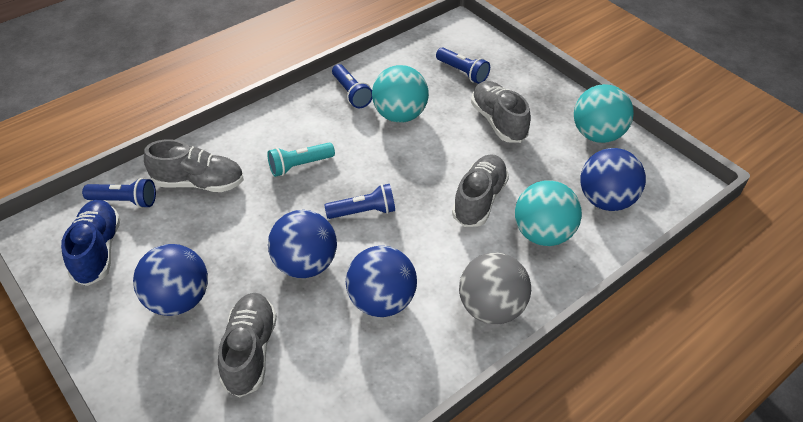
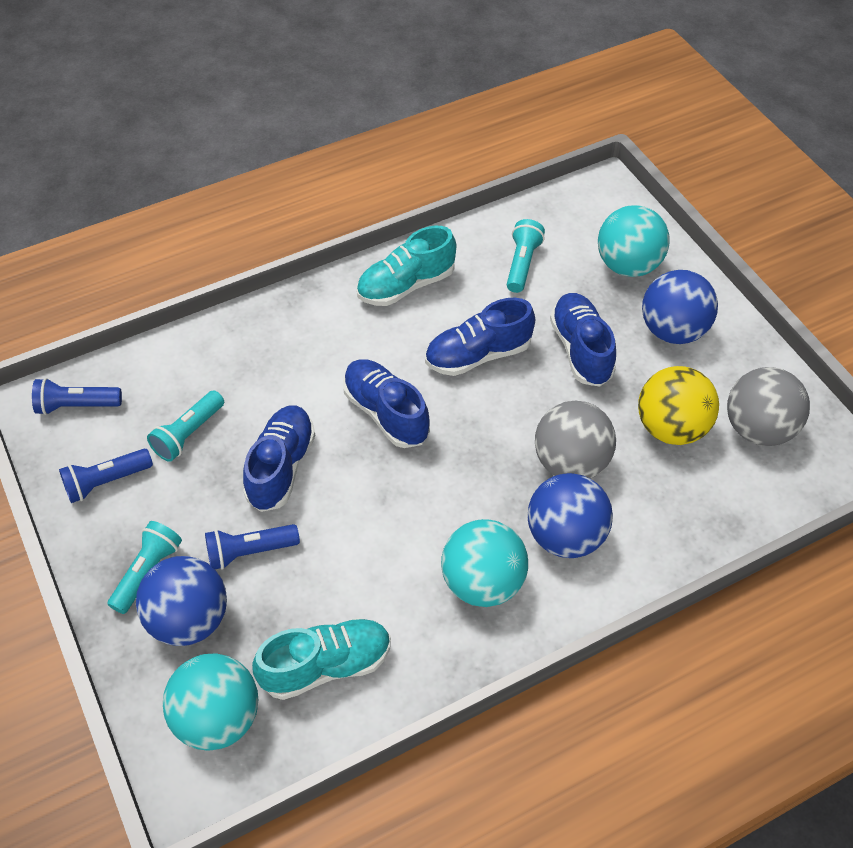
blue ball: [133,244,208,316] [268,210,337,278] [346,246,417,317] [580,148,646,211] = 4 -> [136,556,227,646] [527,473,613,558] [642,270,718,344] = 3
blue flashlight: [82,178,156,208] [324,184,395,219] [332,64,372,108] [436,47,490,84] = 4 -> [32,378,122,415] [59,449,153,503] [205,524,300,570] = 3
blue shoe: [61,200,120,286] = 1 -> [243,405,316,512] [343,359,430,448] [425,298,535,376] [550,293,616,387] = 4
grey ball: [459,252,531,325] = 1 -> [535,401,616,478] [727,367,810,446] = 2
grey shoe: [144,139,244,192] [218,293,277,397] [452,154,509,227] [471,81,531,143] = 4 -> none = 0
turquoise flashlight: [267,143,335,177] = 1 -> [107,521,182,614] [147,390,224,462] [507,219,545,293] = 3
turquoise shoe: none = 0 -> [252,618,391,700] [356,226,456,306] = 2
yellow ball: none = 0 -> [638,366,719,445] = 1

